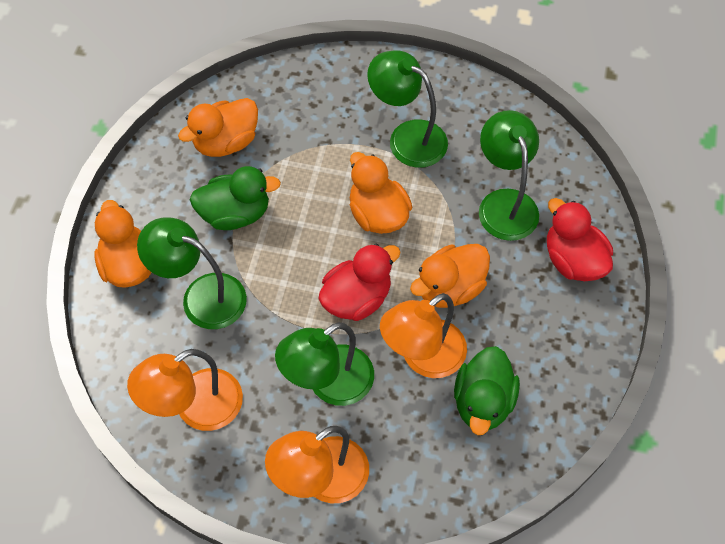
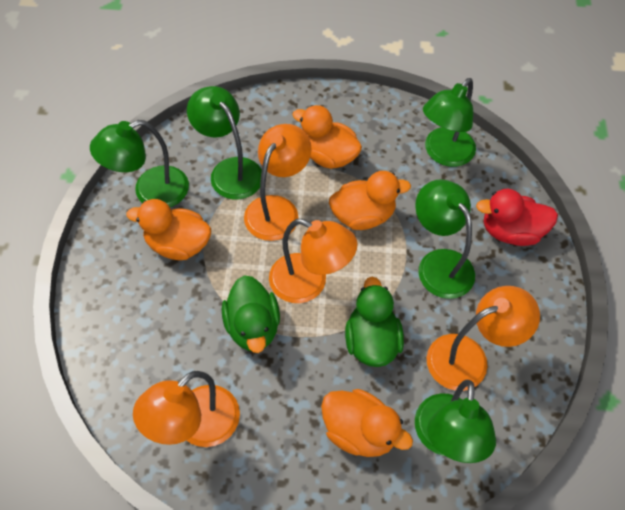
green lamp: [137,217,247,329] [275,322,374,406] [367,50,448,168] [479,110,539,241] = 4 -> [90,120,189,207] [187,86,262,199] [415,179,475,299] [415,380,496,463] [423,78,476,167] = 5
orange lamp: [127,349,243,431] [265,426,369,503] [380,293,467,378] = 3 -> [133,371,240,447] [244,124,312,241] [269,219,358,303] [426,286,540,391] = 4
red duck: [318,243,401,321] [547,198,613,281] = 2 -> [476,189,558,246] = 1

